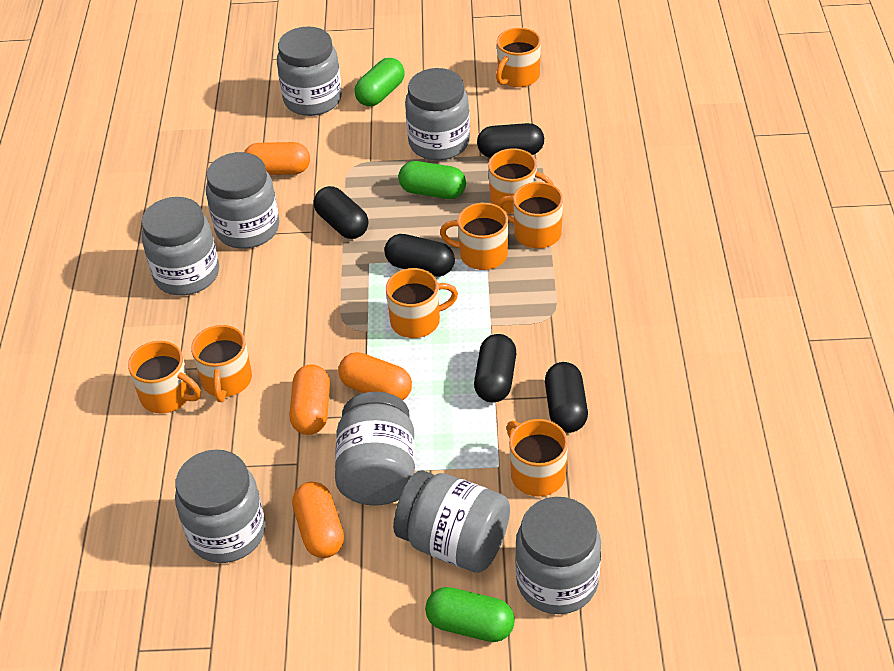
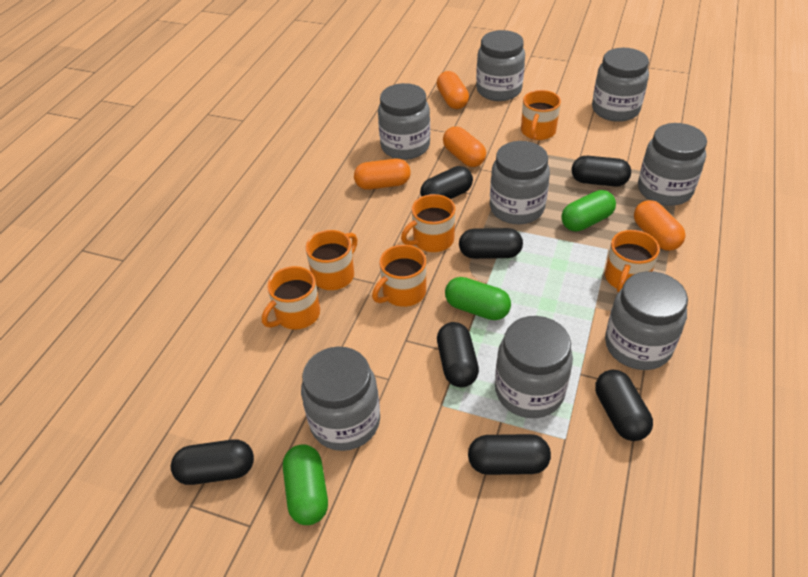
black capsule: [314,186,369,239] [385,234,455,277] [474,334,516,403] [477,123,544,158] [545,362,588,433] = 5 -> [171,439,254,485] [420,166,473,199] [437,322,479,387] [459,228,523,259] [468,434,551,475] [572,156,631,187] [595,370,653,441] = 7
orange mug: [128,341,201,414] [191,325,252,402] [386,268,458,338] [440,203,508,270] [488,148,554,214] [496,28,541,87] [497,182,563,248] [507,419,568,497] = 8 -> [262,266,320,330] [306,230,358,290] [372,245,426,307] [401,194,456,252] [521,90,561,140] [605,230,660,292] = 6

